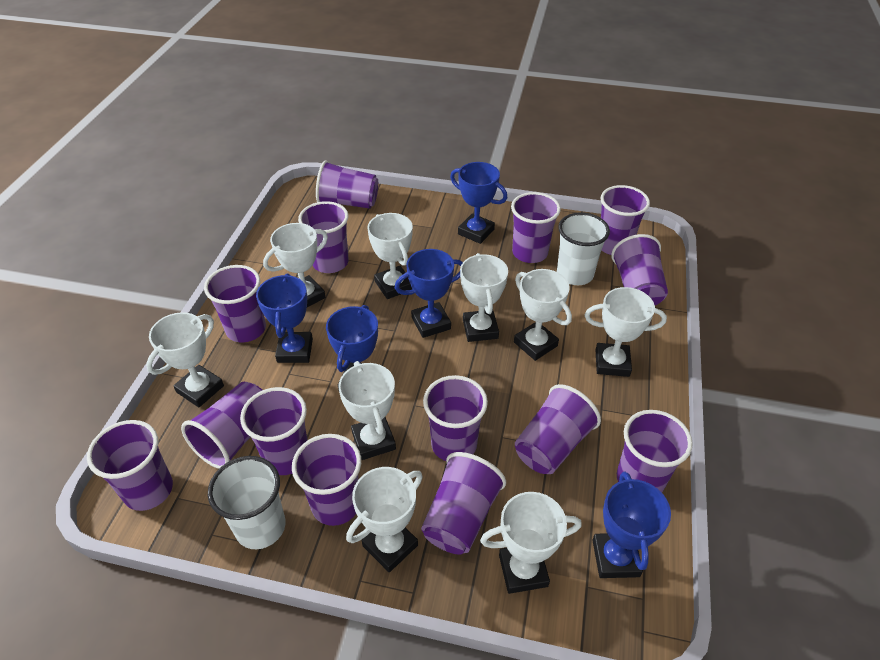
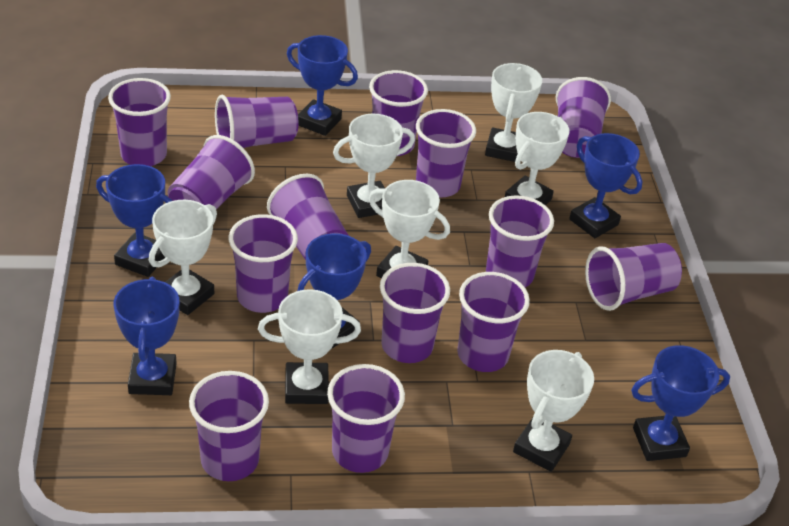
blue trophy: [256,273,313,363] [326,305,378,391] [395,249,463,338] [450,162,507,244] [592,472,671,578] = 5 -> [96,164,172,277] [113,277,179,395] [287,35,358,136] [297,233,371,350] [569,133,642,238] [631,345,730,461] = 6
white cup: [208,456,286,549] [557,212,610,285] = 2 -> none = 0
white trophy: [146,312,224,407] [263,223,328,307] [338,361,396,460] [346,467,423,572] [367,213,413,299] [460,253,508,342] [480,492,582,594] [514,269,572,361] [585,287,667,377] = 9 -> [149,200,217,315] [258,289,361,404] [333,114,415,218] [369,180,450,278] [485,63,542,162] [505,112,569,205] [513,350,594,472] = 7

